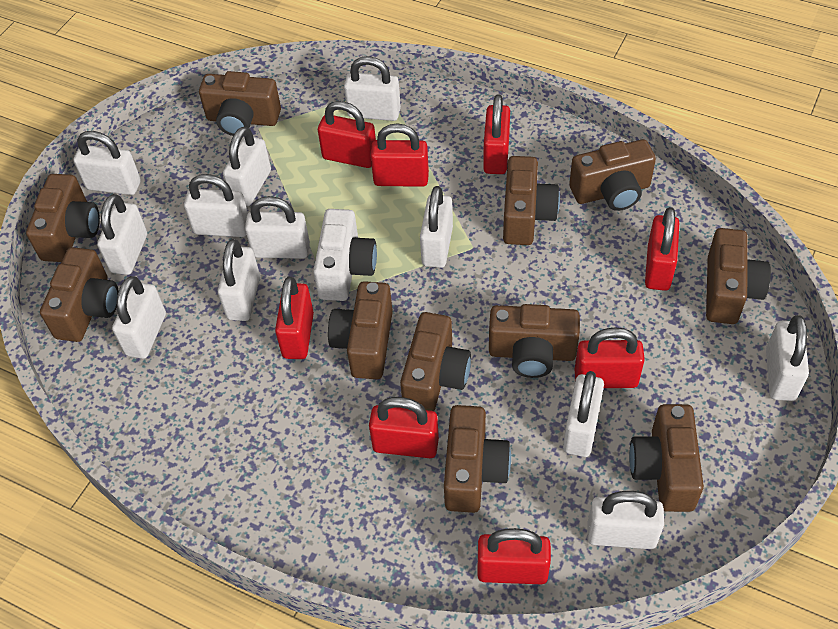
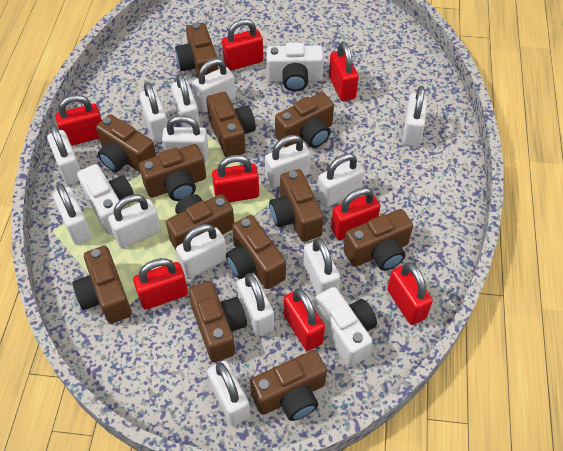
brown camera: [26,174,100,262] [40,247,119,342] [199,71,281,136] [328,281,393,379] [400,312,471,411] [444,405,511,513] [489,304,580,378] [503,156,560,245] [569,139,656,211] [629,404,704,512] [706,228,771,324] = 11 -> [72,246,132,324] [96,114,156,172] [139,144,206,201] [166,194,234,250] [175,23,218,77] [188,281,247,362] [206,92,256,157] [226,215,286,289] [250,350,327,421] [269,169,324,241] [275,92,334,148] [343,209,413,271] = 12
white camera: [313,209,377,301] = 1 -> [77,164,134,235] [266,42,324,92] [314,287,377,367] = 3
white padlock: [73,131,141,195] [97,194,147,275] [112,276,166,359] [184,174,248,237] [218,239,260,321] [223,127,271,206] [245,196,310,259] [344,56,401,121] [420,186,453,268] [563,371,604,457] [587,491,664,549] [766,315,809,401] = 12 -> [47,124,81,185] [53,183,92,245] [108,194,161,249] [139,82,168,142] [162,115,209,162] [171,73,200,127] [176,224,227,279] [192,58,236,113] [207,361,250,426] [237,273,274,336] [265,135,310,188] [303,238,340,295] [317,153,364,207] [402,86,428,146] = 14

